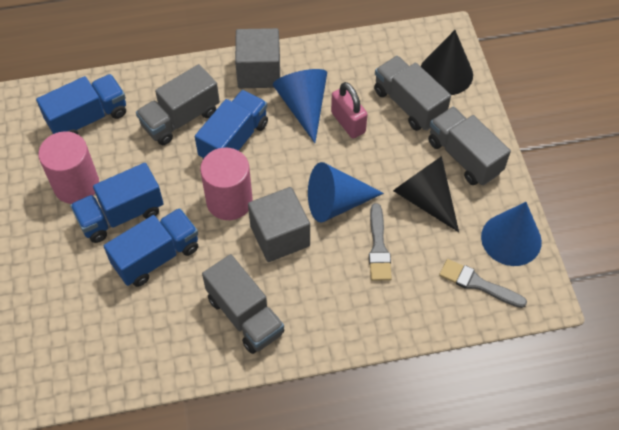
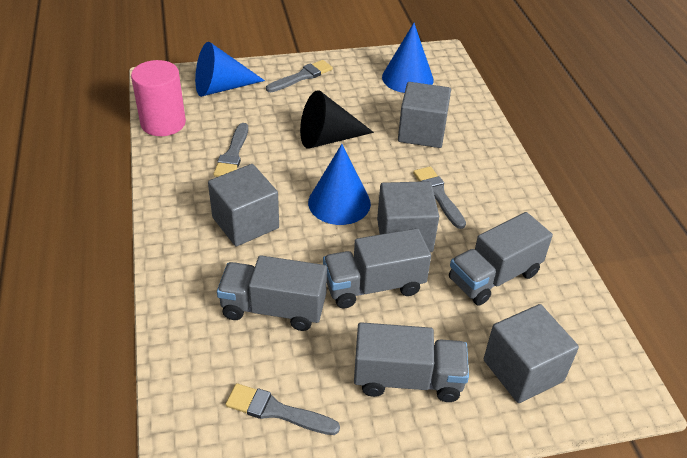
black cone: [393,156,459,232] [421,30,473,95] = 2 -> [300,90,374,149] = 1
blue truck: [36,74,126,134] [70,163,164,243] [104,208,198,287] [195,90,268,159] = 4 -> none = 0
grey brush: [369,203,392,281] [439,259,527,308] = 2 -> [213,123,248,177] [225,383,340,435] [266,60,333,92] [413,166,466,229] = 4
grey cube: [235,28,280,88] [248,187,310,262] = 2 -> [208,164,279,247] [377,181,439,252] [398,82,451,148] [484,304,579,403] = 4
pink cylinder: [38,131,99,204] [200,148,253,220] = 2 -> [131,60,186,136] = 1
pink padlock: [331,82,367,139] = 1 -> none = 0

